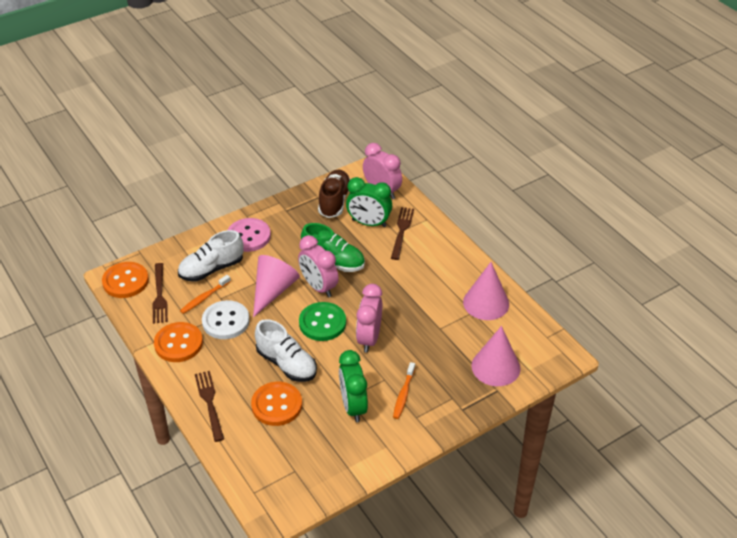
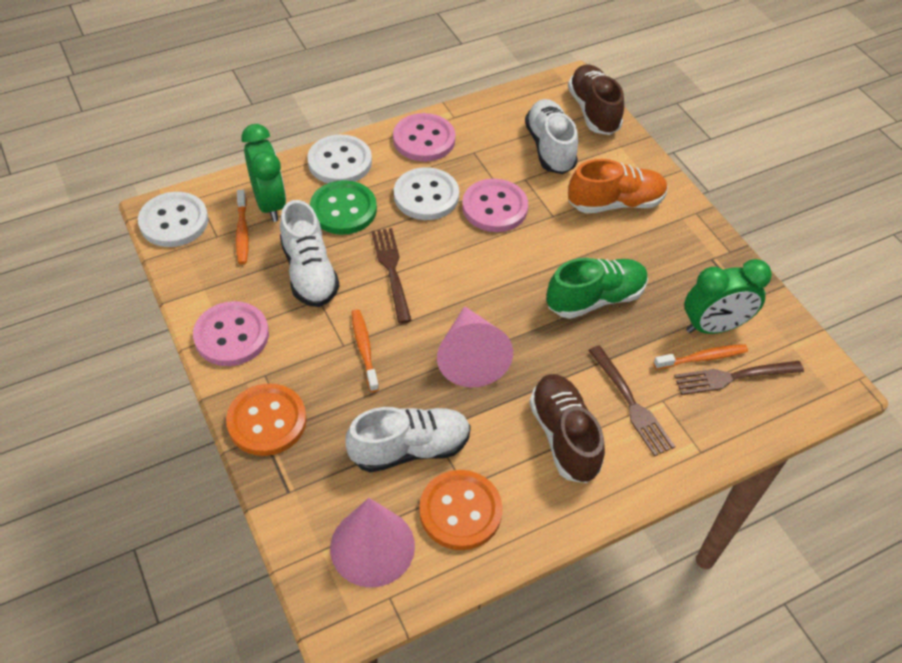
brown shoe: [318,169,350,218] = 1 -> [529,374,605,483] [568,65,624,135] = 2
orange button: [102,262,149,298] [154,322,203,362] [251,382,302,426] = 3 -> [226,383,307,456] [419,470,503,550] = 2
orange shoe: none = 0 -> [568,159,668,214] = 1
orange toothbrush: [180,275,231,314] [393,362,415,419] = 2 -> [236,190,249,264] [352,310,379,392] [654,344,748,370] = 3
pink button: [228,218,271,252] = 1 -> [193,301,269,366] [393,113,455,162] [462,179,528,232] = 3
pink clock: [298,235,339,297] [356,284,382,353] [363,143,402,199] = 3 -> none = 0
pink cone: [253,255,300,317] [463,262,509,320] [471,326,521,386] = 3 -> [330,498,415,588] [437,306,513,388] = 2
white button: [202,300,250,339] = 1 -> [138,192,208,247] [307,134,372,183] [394,167,459,220] = 3
white shoe: [178,230,244,282] [255,319,317,382] = 2 -> [280,200,340,307] [345,407,471,473] [525,99,578,174] = 3

